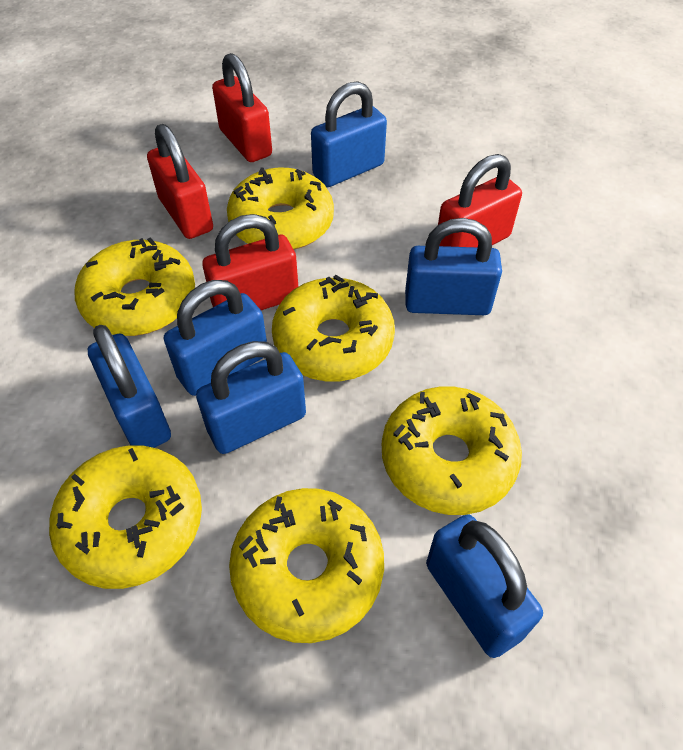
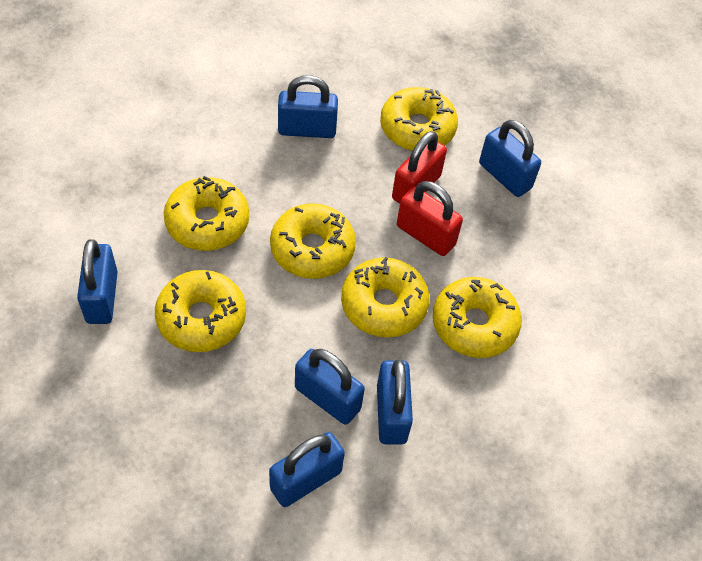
red padlock: [147,124,213,239] [202,214,298,310] [212,53,272,162] [438,154,522,247] = 4 -> [392,131,447,204] [397,181,463,256] = 2

